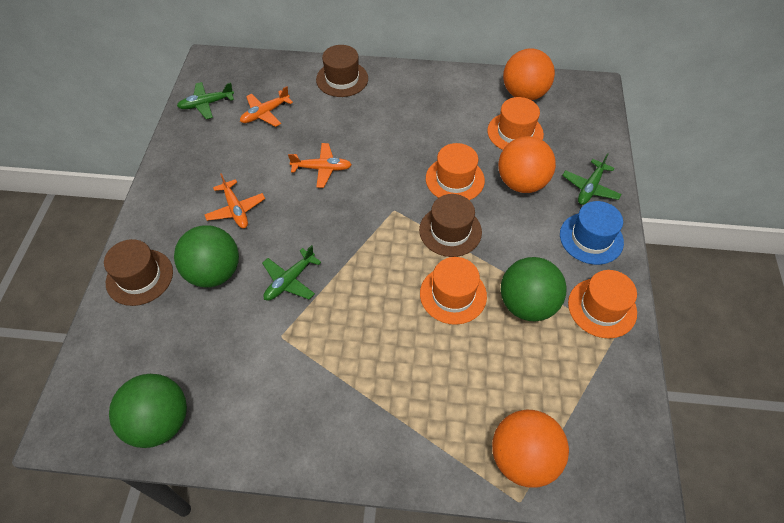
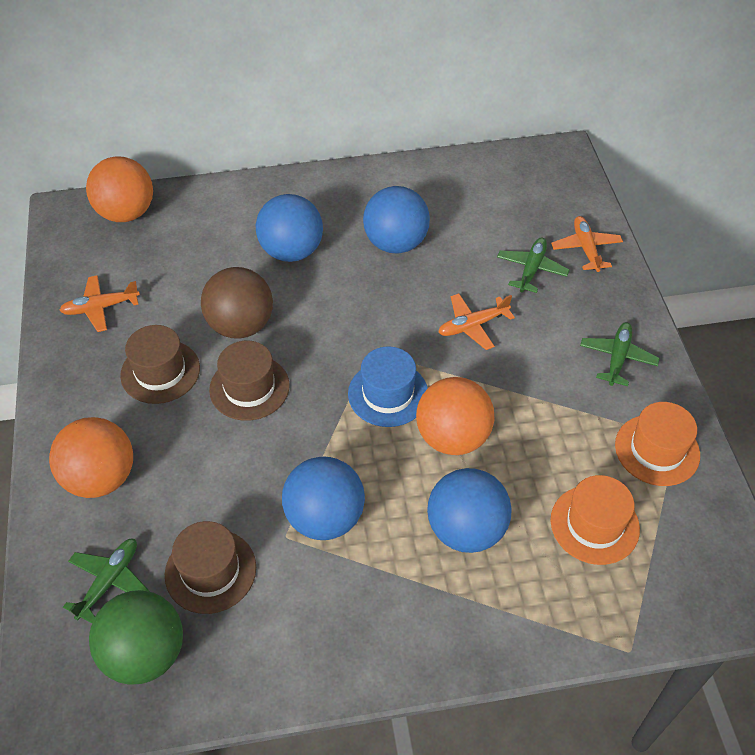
blue ball: none = 0 -> [256,194,323,262] [282,457,365,540] [363,186,430,253] [427,468,512,553] = 4
brown ball: none = 0 -> [201,267,273,339] = 1
green ball: [109,374,187,448] [174,225,239,288] [501,257,567,321] = 3 -> [89,590,183,685] = 1
orange hat: [420,257,487,325] [426,143,485,200] [487,97,544,150] [568,270,637,338] = 4 -> [551,475,640,565] [615,402,700,486] = 2

